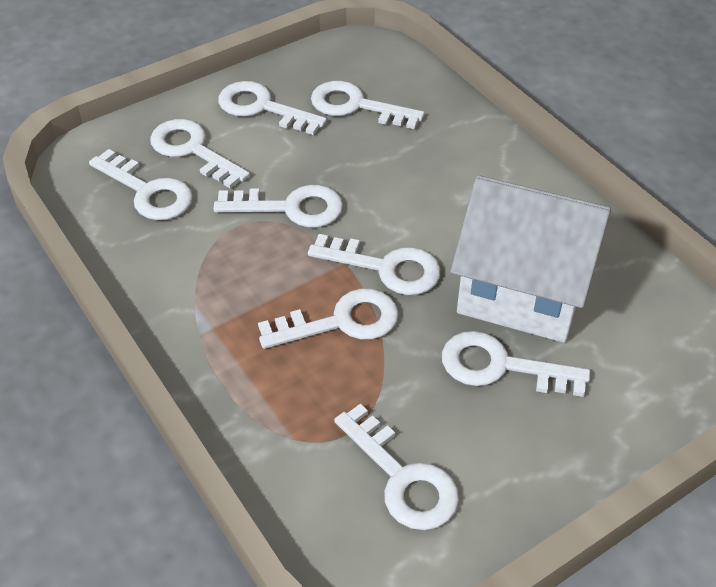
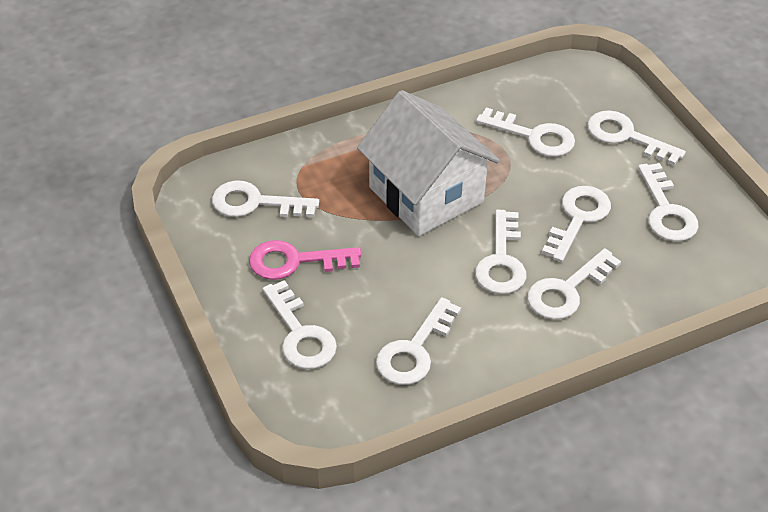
pink key: none = 0 -> [249,240,361,280] = 1

